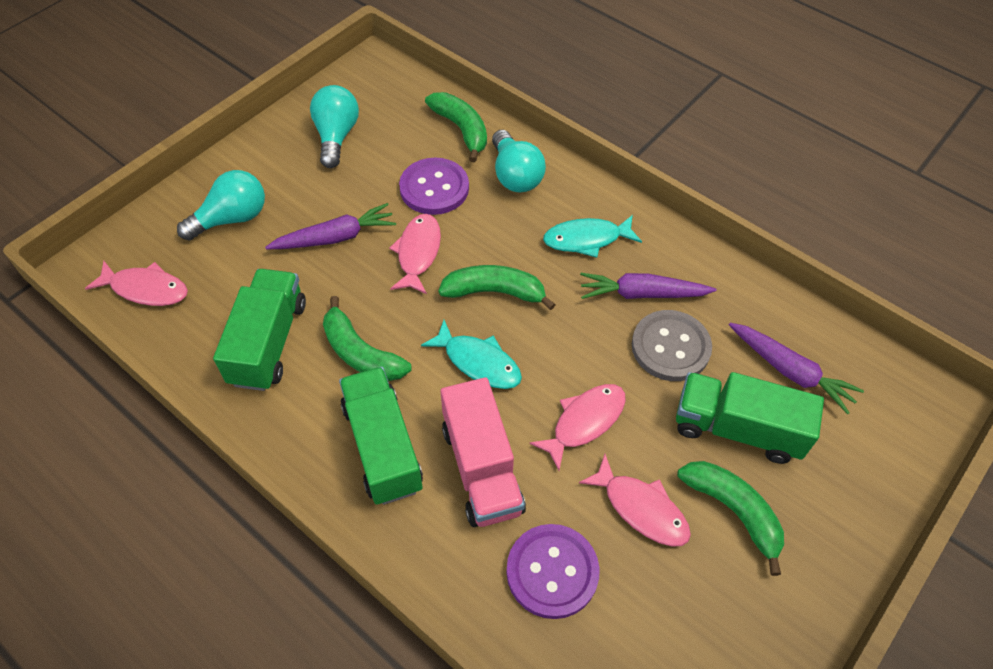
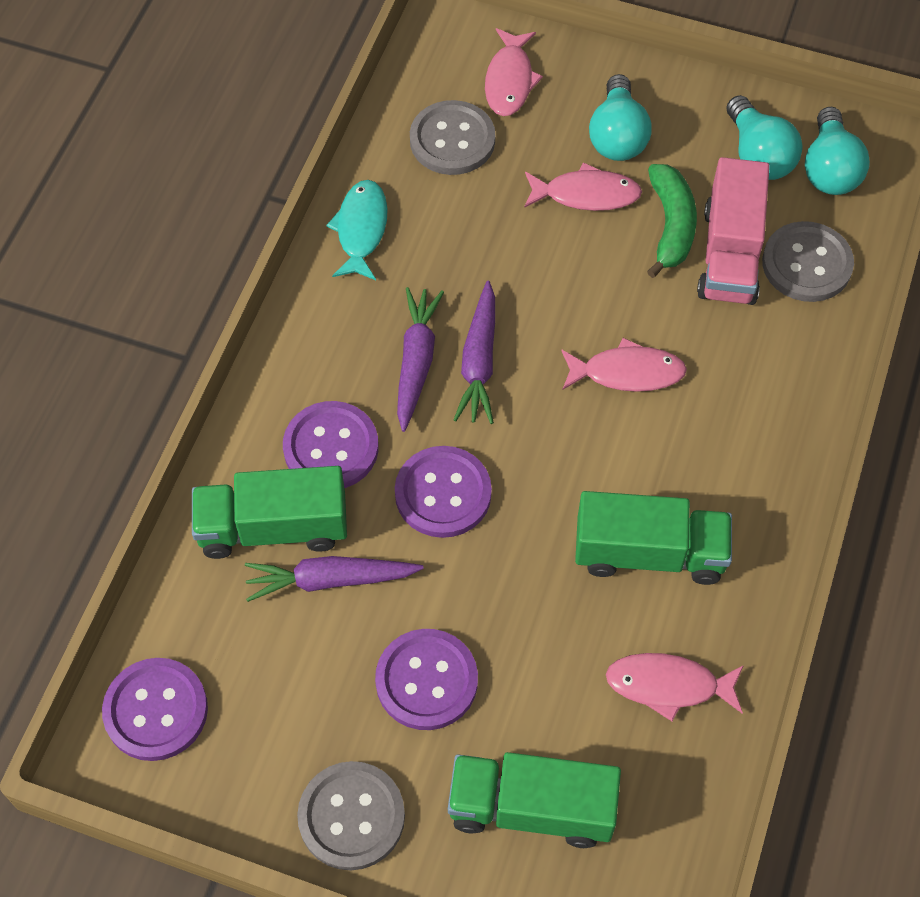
green banana: [323,296,411,381] [425,92,487,162] [438,265,556,310] [677,461,784,576] = 4 -> [647,164,697,278] = 1
grey button: [632,310,712,381] = 1 -> [297,761,405,871] [410,100,495,175] [762,221,854,302] = 3
purple button: [399,158,469,215] [506,524,600,619] = 2 -> [102,658,208,761] [283,401,379,488] [375,629,478,730] [395,446,492,538] = 4
turquoise fish: [421,320,522,389] [543,215,642,258] = 2 -> [326,180,388,280] = 1

